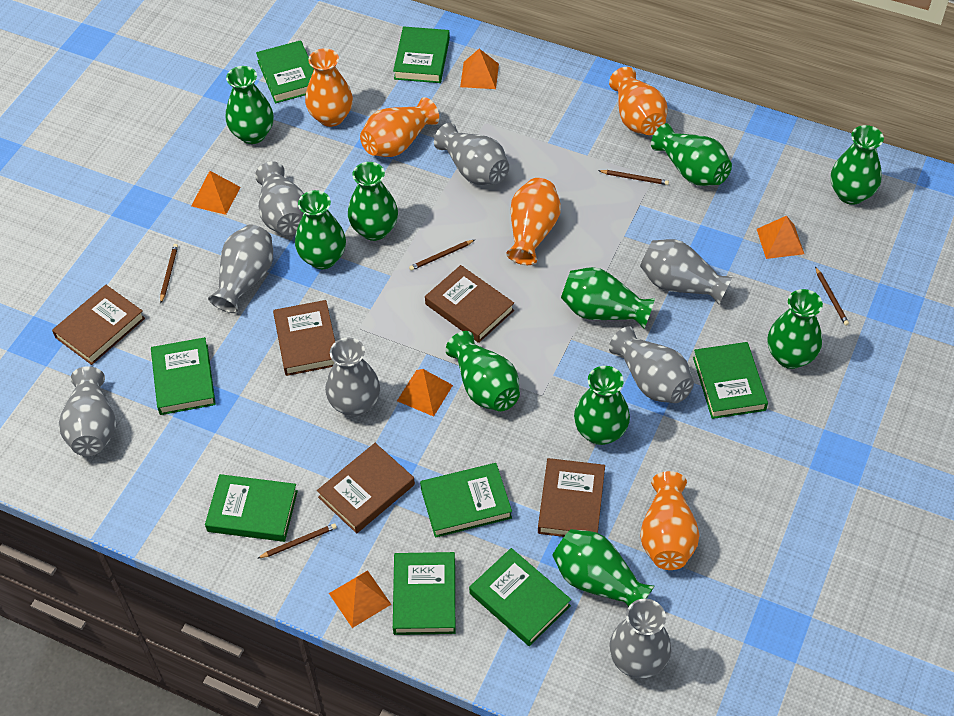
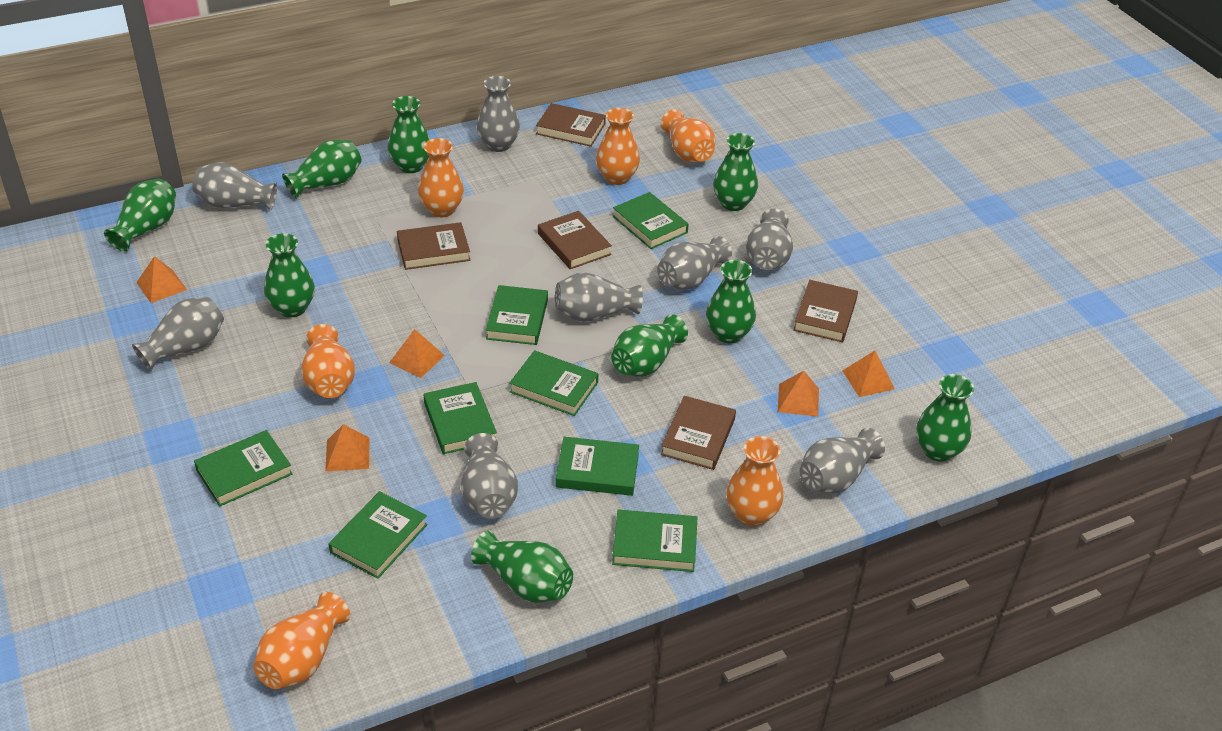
brown pencil: [160,244,178,303] [257,523,337,559] [409,240,474,271] [598,170,669,185] [815,267,849,326] = 5 -> none = 0
green vase: [226,66,274,144] [295,190,346,269] [348,162,398,241] [445,331,520,411] [552,529,655,607] [561,267,655,328] [574,366,630,445] [651,123,732,186] [768,289,823,369] [831,125,884,205] = 10 -> [104,179,176,252] [264,233,315,317] [282,140,362,199] [387,96,430,173] [471,530,573,603] [611,314,688,377] [706,260,756,343] [713,133,758,211] [916,374,974,462] = 9
orange vase: [305,48,353,127] [360,97,439,157] [506,178,561,265] [609,67,667,135] [640,471,699,570] = 5 -> [254,592,350,689] [301,324,355,398] [418,138,464,217] [596,108,640,185] [661,109,715,163] [726,436,784,526] = 6

